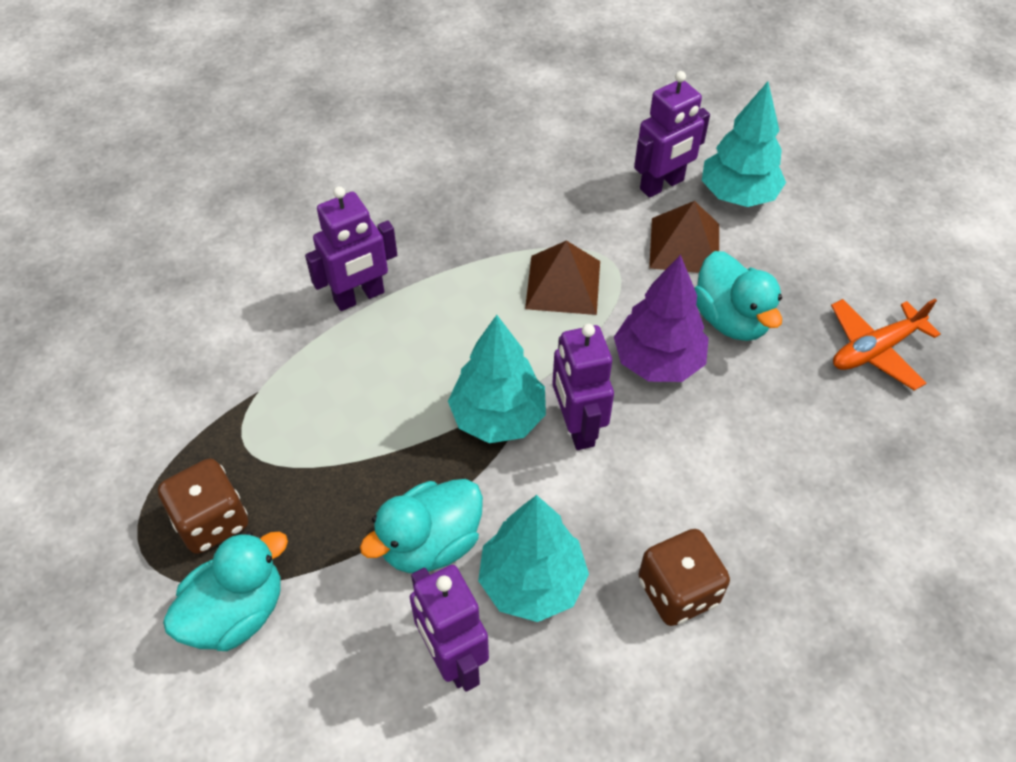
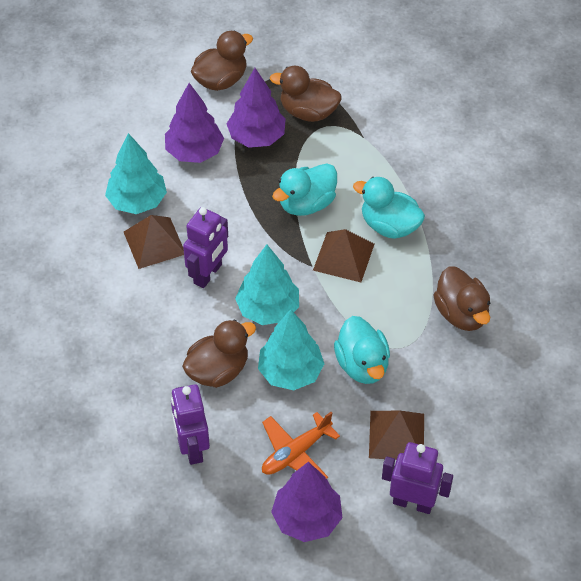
brown dice: [158,458,248,554] [639,529,730,626] = 2 -> none = 0
brown duck: none = 0 -> [182,320,256,388] [191,31,253,91] [270,66,341,122] [434,266,490,331] = 4
brown pyramid: [525,240,600,315] [649,201,719,273] = 2 -> [124,215,184,269] [313,229,374,282] [369,411,424,460] = 3
purple robot: [305,186,397,311] [410,565,489,692] [552,324,614,450] [634,71,710,198] = 4 -> [171,384,210,465] [183,207,228,288] [382,442,453,514] = 3
purple tree: [614,255,709,382] = 1 -> [165,83,224,163] [227,68,286,148] [271,462,343,542] = 3

